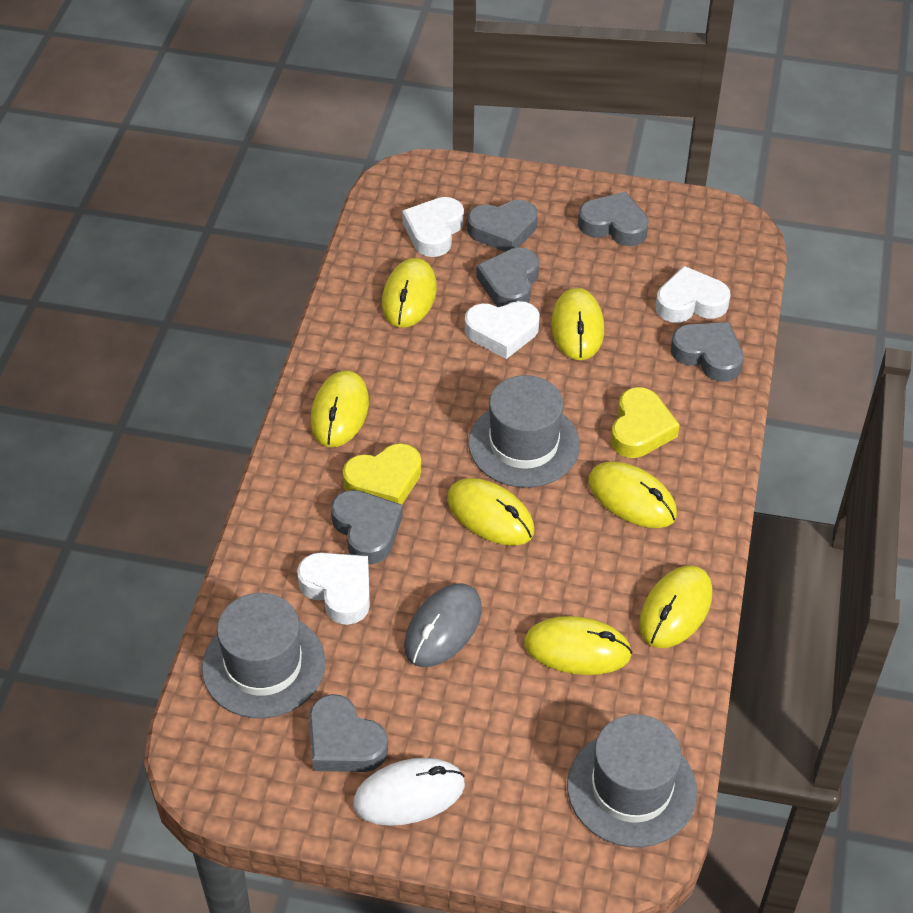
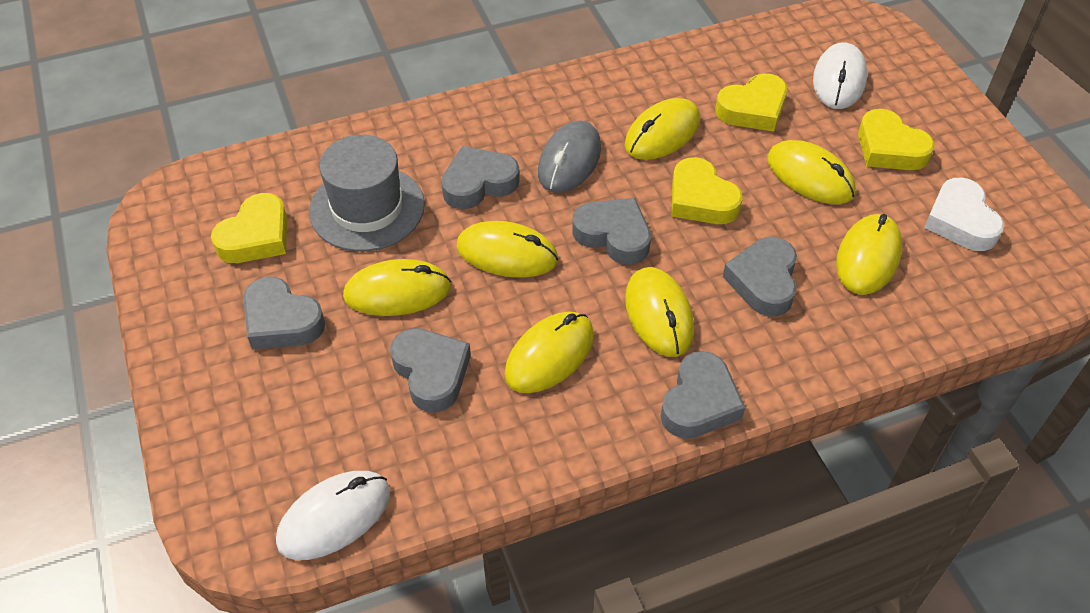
grey hat: [202,593,326,718] [468,375,580,488] [567,714,697,847] = 3 -> [309,135,425,252] = 1
white heart: [297,552,370,625] [402,197,464,257] [465,301,540,359] [656,266,731,323] = 4 -> [924,178,1004,251] = 1
white mouse: [353,758,465,826] = 1 -> [276,471,390,560] [813,42,867,109] = 2
yellow heart: [343,443,421,504] [611,387,680,458] = 2 -> [211,193,287,263] [672,157,743,224] [715,73,787,131] [858,109,935,170] = 4

